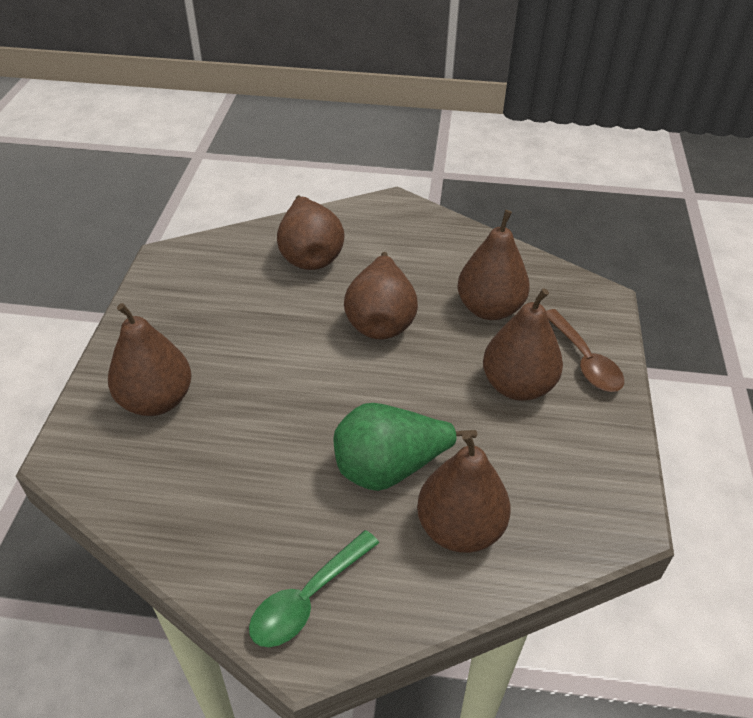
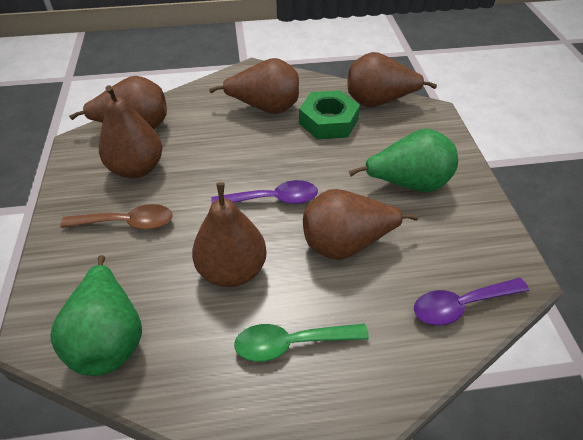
green nut: none = 0 -> [299,90,360,139] = 1
green pear: [334,403,477,491] = 1 -> [51,255,142,376] [349,129,458,192] = 2
purple spoon: none = 0 -> [211,180,318,204] [414,278,529,325] = 2

